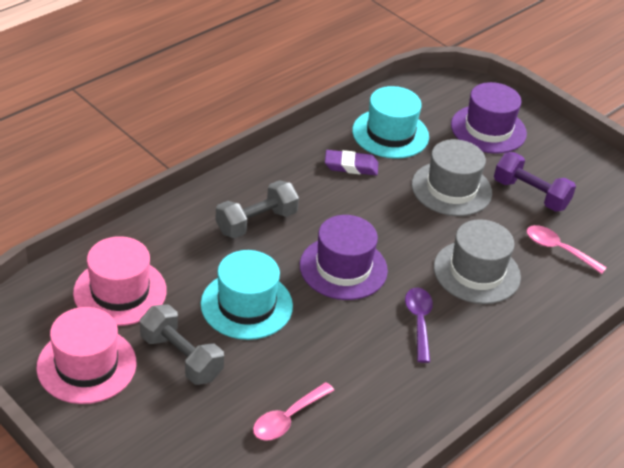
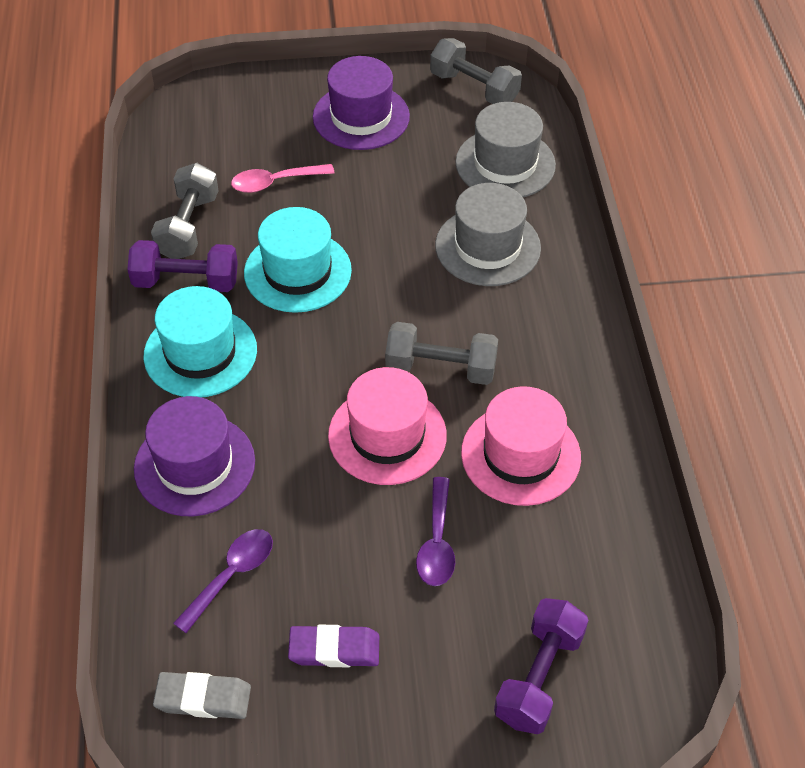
grey dumbbell: [140,304,224,385] [216,180,299,238] = 2 -> [151,163,219,259] [385,322,498,385] [430,38,522,104] = 3
grey eraser: none = 0 -> [153,672,251,719] = 1
pink spoon: [253,382,334,441] [526,225,607,274] = 2 -> [231,164,334,193] = 1
purple dumbbell: [494,152,576,212] = 1 -> [127,240,238,292] [494,598,588,734] = 2
purple spoon: [405,287,433,363] = 1 -> [173,529,273,633] [416,477,455,586] = 2

